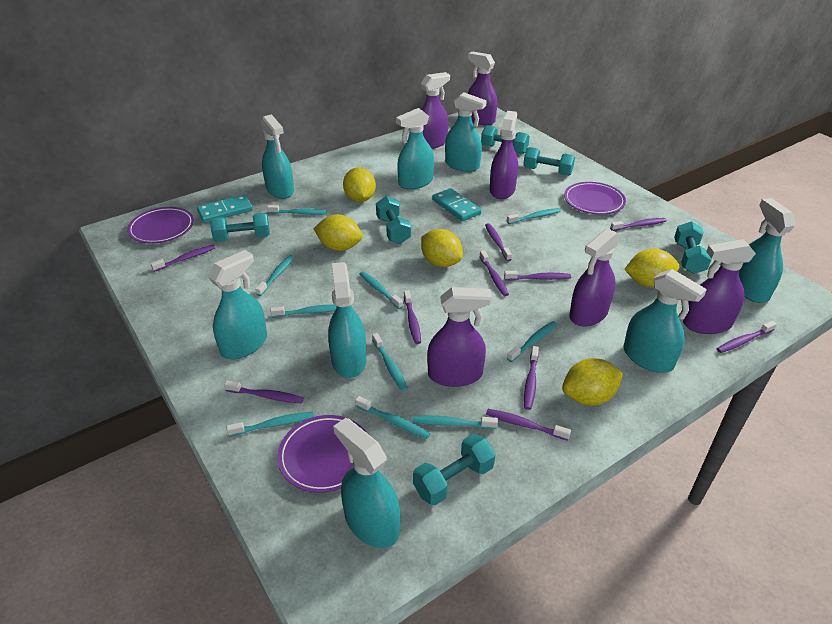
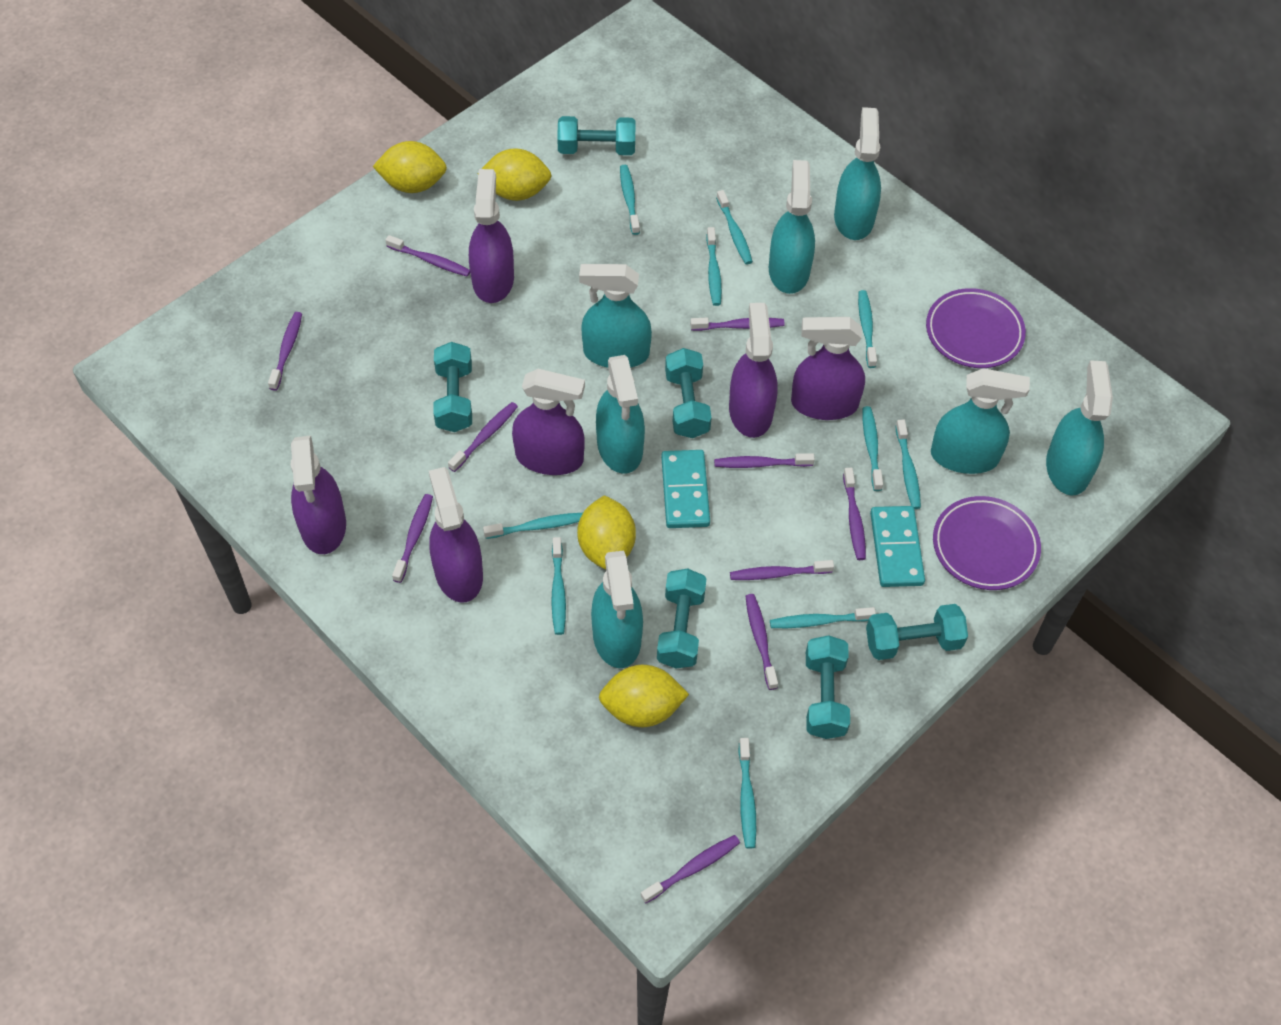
purple plate: [127,207,194,244] [277,415,367,493] [564,182,626,215] = 3 -> [926,288,1026,368] [933,496,1041,590] = 2
turquoise spray bottle: [208,250,267,360] [261,114,294,199] [328,262,367,378] [333,418,400,548] [396,108,434,189] [445,92,487,172] [623,269,707,373] [739,198,795,303] = 8 -> [579,264,652,368] [591,550,643,668] [596,355,645,474] [769,160,815,294] [834,107,881,240] [931,368,1030,474] [1046,360,1113,495] = 7
yellow lemon: [313,214,363,251] [343,167,376,202] [421,229,463,267] [562,358,623,406] [624,248,679,287] = 5 -> [373,141,447,193] [477,148,552,201] [577,495,636,569] [599,665,689,727] = 4

